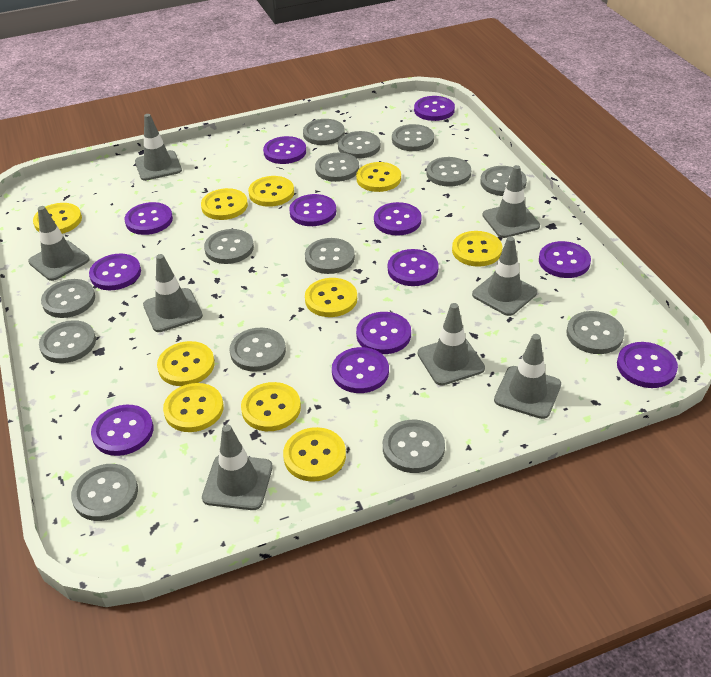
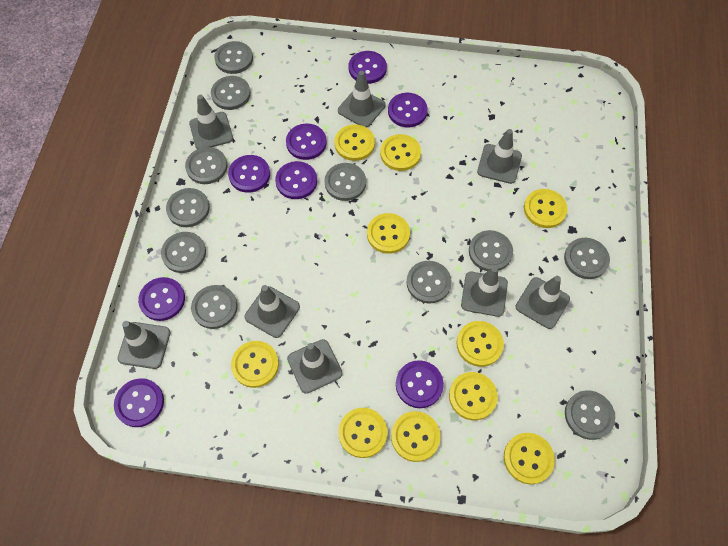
grey button: [39,320,96,363] [41,279,95,318] [71,464,138,521] [204,229,254,264] [230,328,286,372] [303,119,345,145] [305,238,355,274] [315,153,359,182] [338,131,380,159] [383,420,445,473] [392,124,434,151] [426,157,471,187] [481,166,527,196] [566,311,624,354] = 14 -> [161,232,206,273] [166,188,210,227] [185,147,227,184] [191,285,237,329] [211,76,251,110] [214,41,253,74] [324,163,366,201] [406,261,452,304] [469,230,513,271] [564,238,610,279] [565,390,615,440] = 11
purple button: [89,254,141,290] [91,405,153,456] [125,202,173,235] [263,136,306,164] [289,194,336,226] [332,347,389,393] [356,312,411,354] [374,202,422,236] [388,249,439,286] [414,96,455,121] [539,241,591,278] [617,342,678,388] = 12 -> [114,378,164,427] [138,277,185,321] [228,155,270,193] [275,161,317,199] [286,123,327,160] [349,51,387,84] [388,93,428,127] [396,360,444,408] = 8

